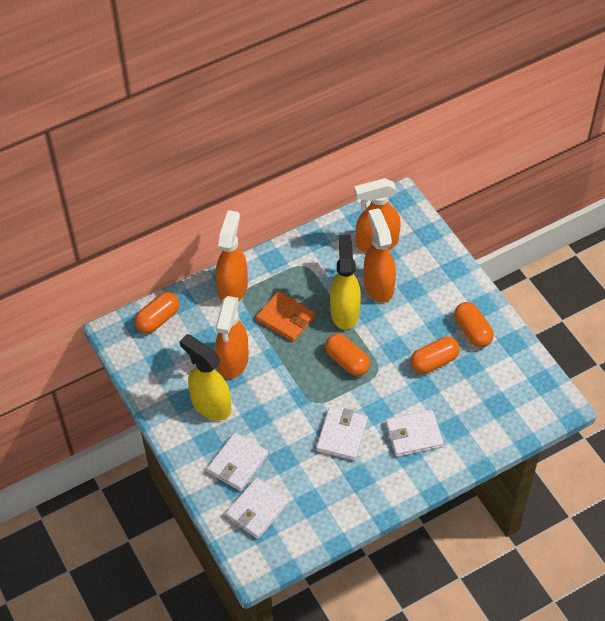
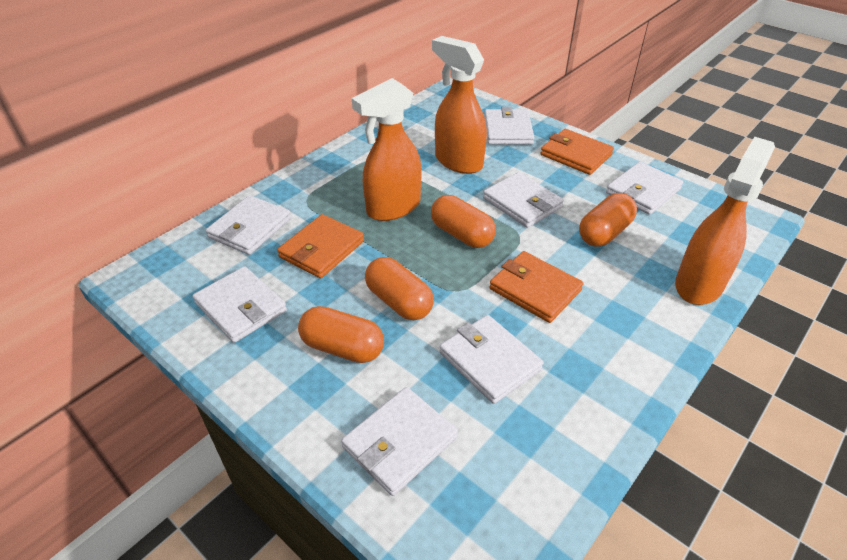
orange spray bottle: [215,296,249,379] [216,210,248,302] [354,178,401,252] [364,208,396,303] = 4 -> [352,78,421,221] [432,36,487,174] [675,137,775,305] = 3
orange wallet: [256,291,315,342] = 1 -> [277,214,364,278] [489,251,584,323] [541,129,614,175] = 3
white wallet: [207,432,268,491] [225,478,289,539] [316,407,368,461] [385,410,444,457] = 4 -> [192,266,287,343] [206,195,291,255] [341,387,458,496] [440,315,543,404] [483,172,564,228] [484,107,534,145] [606,162,683,215] = 7
yellow spray bottle: [179,334,231,420] [330,235,361,330] = 2 -> none = 0

